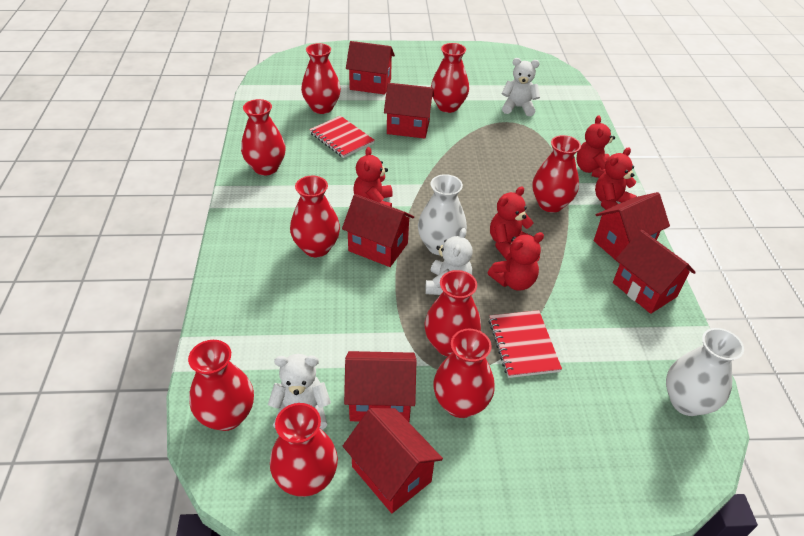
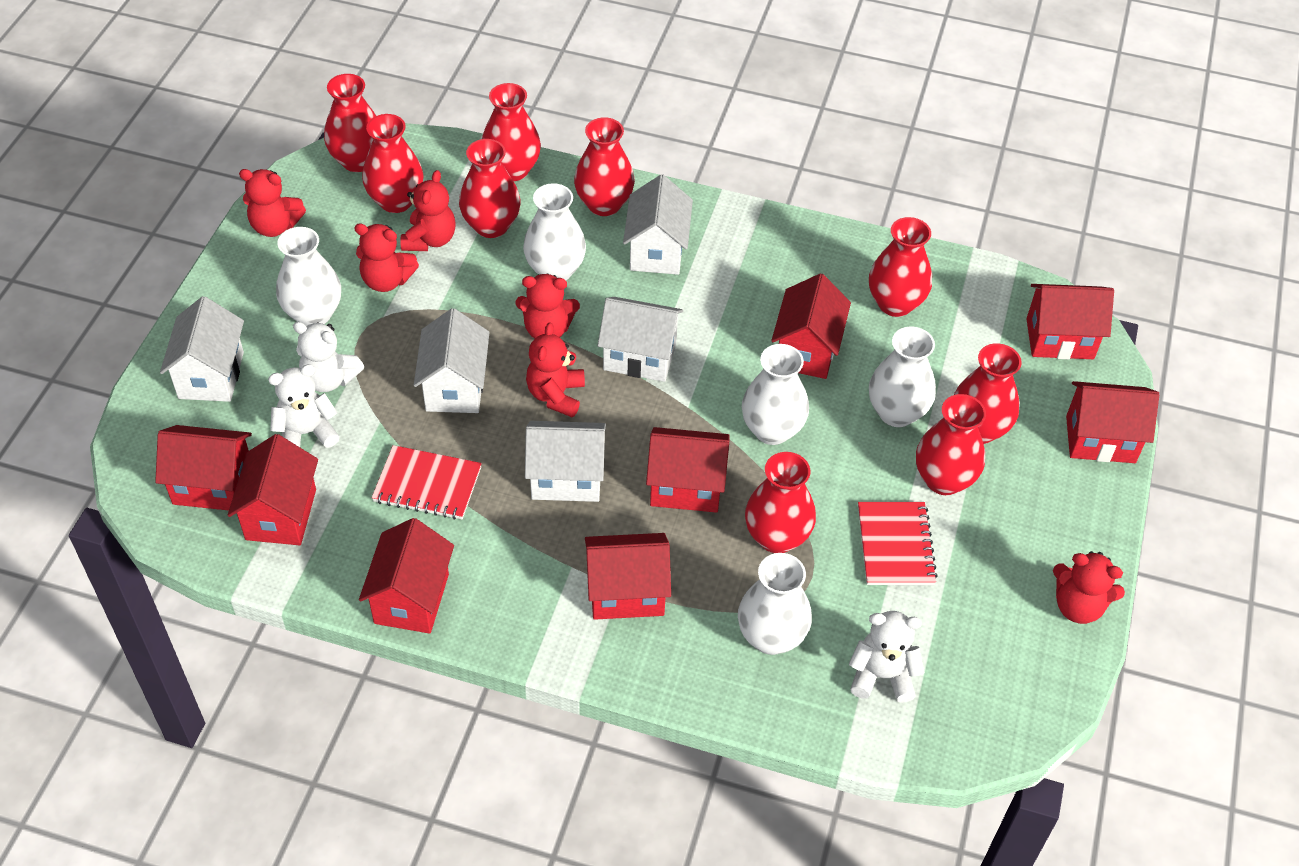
red house: [342,194,414,267] [343,408,443,513] [344,351,416,422] [346,41,395,94] [384,83,434,139] [594,192,670,264] [613,230,696,314] = 7 -> [155,425,252,510] [228,434,318,545] [359,518,454,634] [585,533,671,620] [646,427,730,513] [771,273,851,379] [1026,284,1114,359] [1066,381,1159,463] = 8
red teddy bear: [353,147,393,207] [488,232,544,291] [490,187,534,260] [576,115,615,178] [595,147,636,210] = 5 -> [239,169,306,237] [354,223,419,292] [400,170,456,251] [515,274,580,339] [526,322,585,417] [1053,551,1125,624] = 6
white house: none = 0 -> [160,296,244,402] [414,308,490,413] [525,421,606,502] [598,297,683,382] [623,174,693,275] = 5
white vase: [418,174,467,255] [666,328,744,416] = 2 -> [276,227,341,326] [523,183,586,280] [738,553,812,655] [742,344,809,445] [869,327,936,427] = 5

